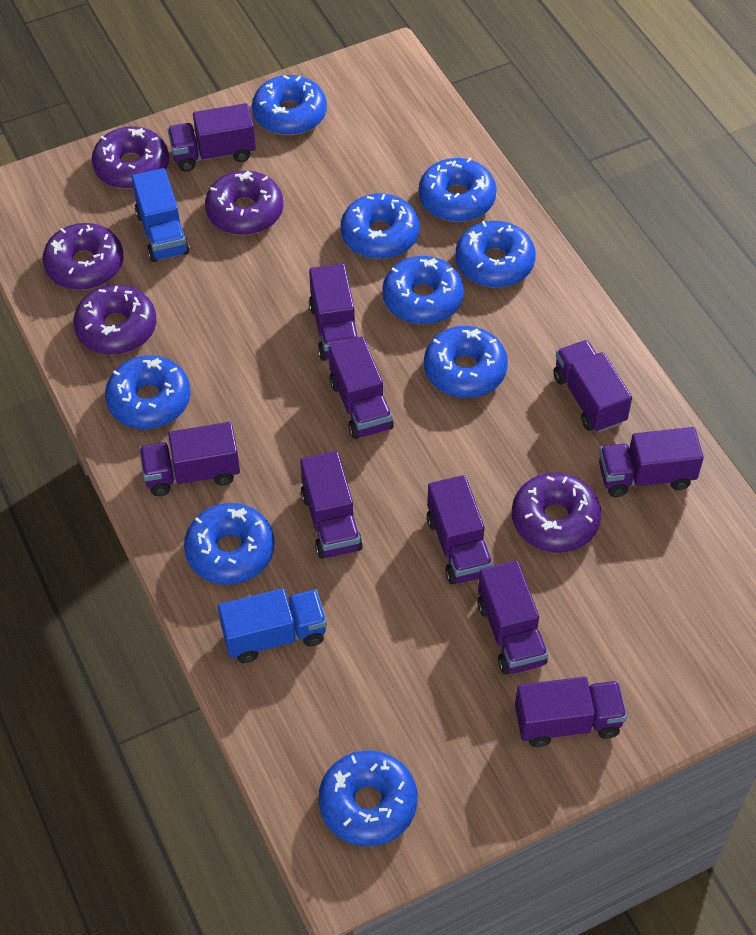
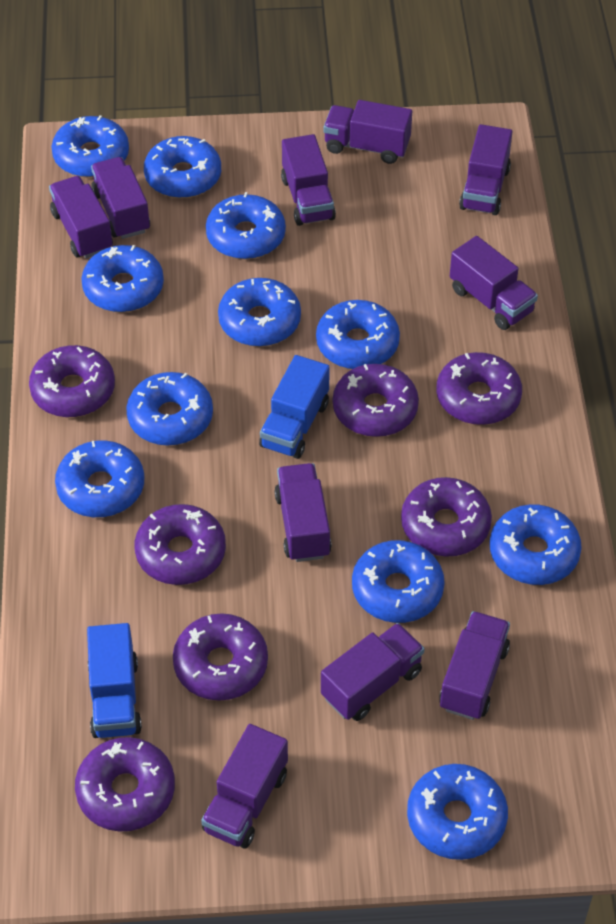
blue donut: [105,355,191,429] [184,503,274,584] [252,75,327,135] [319,750,417,846] [340,194,419,259] [382,256,464,325] [419,158,497,222] [424,326,508,398] [455,221,536,288] = 9 -> [51,115,129,177] [55,440,144,517] [82,245,164,312] [126,372,213,446] [144,136,221,198] [206,192,286,259] [218,278,301,347] [316,300,400,369] [352,540,445,623] [407,764,508,860] [490,504,582,585] = 11
purple donut: [43,223,123,290] [73,285,156,355] [92,127,169,189] [205,171,283,235] [512,473,601,552] = 5 -> [29,345,115,417] [75,737,175,832] [135,504,226,585] [173,613,268,701] [333,364,419,437] [401,477,492,557] [436,352,522,425] = 7

